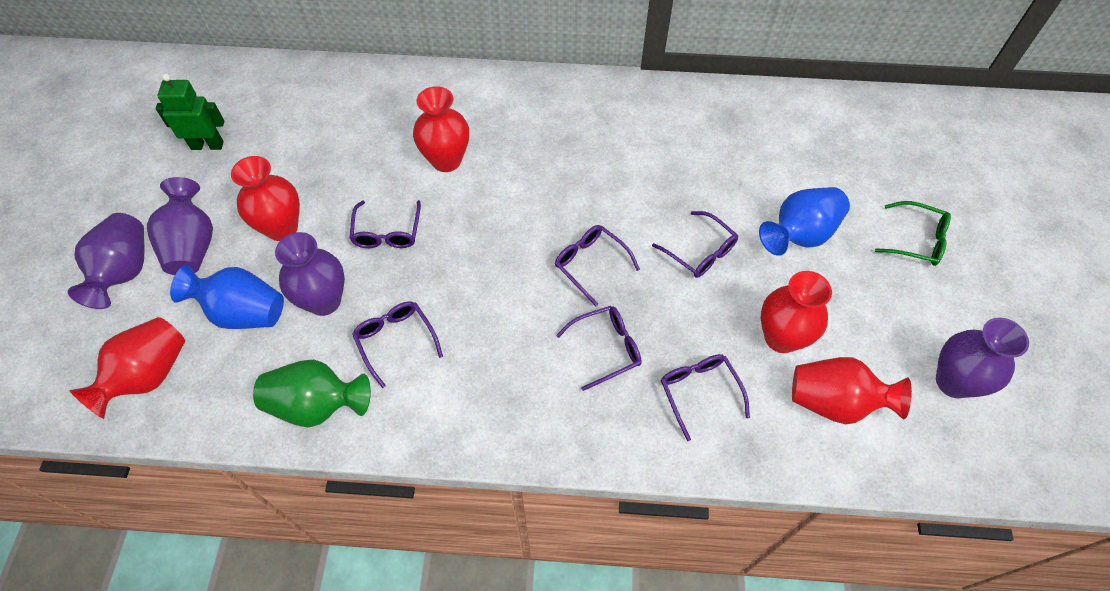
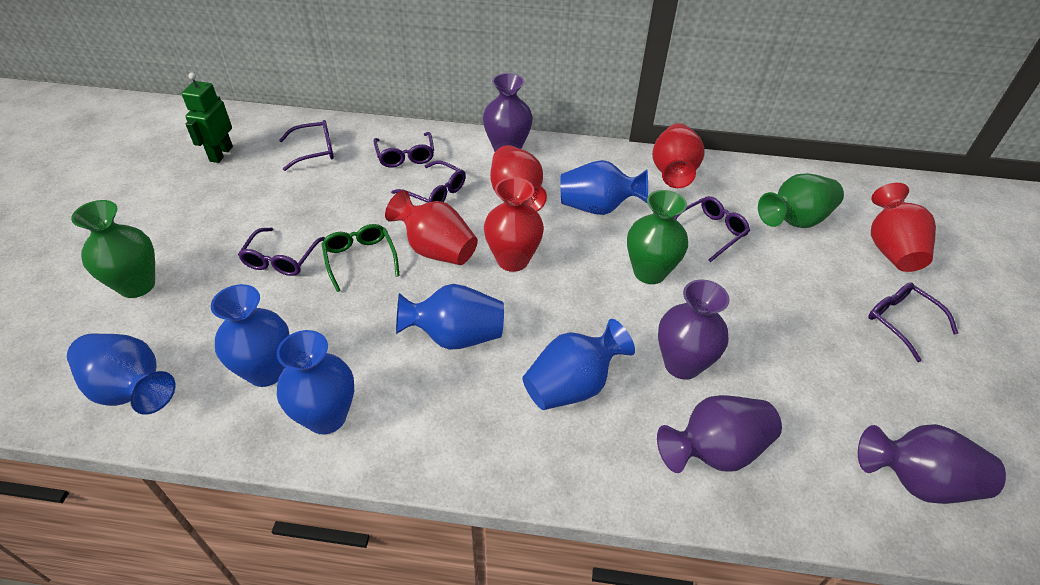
blue vase: [170,265,284,329] [759,187,850,256] = 2 -> [67,333,176,415] [211,284,289,387] [276,330,354,434] [396,284,504,350] [522,319,635,410] [560,160,648,215] = 6
green vase: [253,360,371,427] = 1 -> [71,200,155,298] [627,190,688,284] [758,173,844,228] = 3

